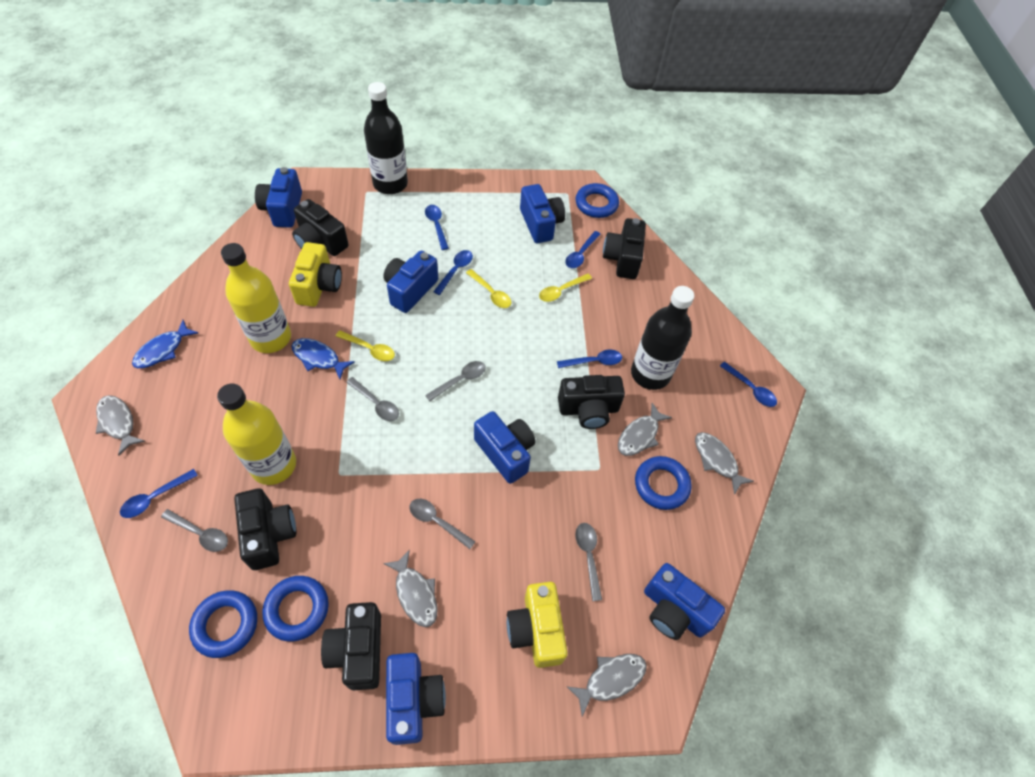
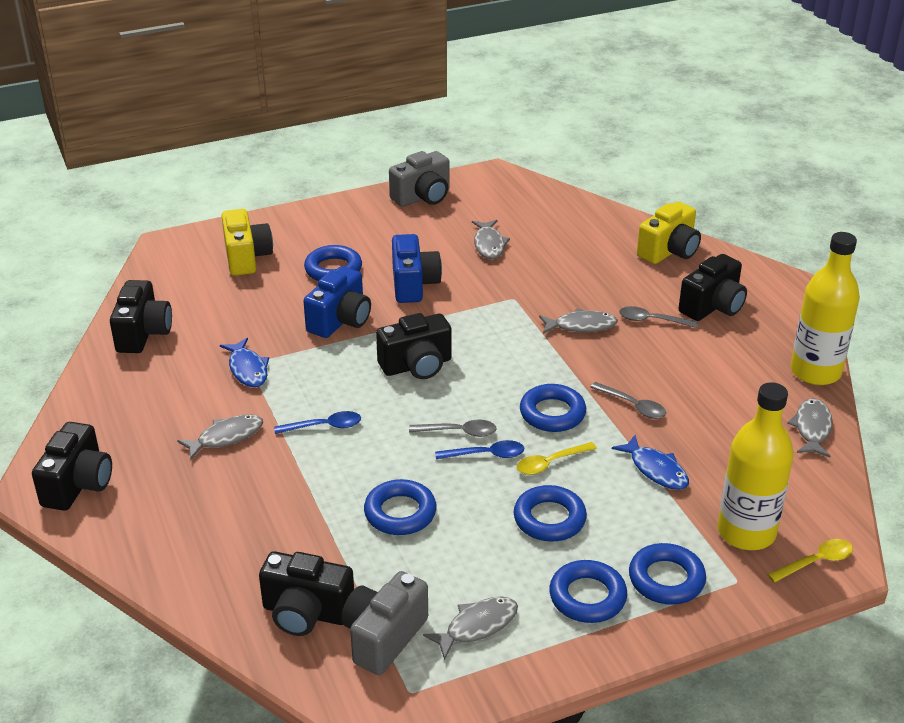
black bottle: [364,82,408,194] [631,286,694,390] = 2 -> none = 0
blue camera: [255,167,302,228] [384,250,438,313] [386,653,446,745] [474,411,535,484] [520,184,565,243] [644,563,725,640] = 6 -> [303,266,371,338] [392,234,442,303] = 2
blue ring: [189,590,257,658] [262,576,329,642] [576,183,619,218] [635,456,692,510] = 4 -> [304,245,362,281] [364,479,437,535] [514,485,587,542] [520,384,586,432] [549,560,627,623] [629,543,706,605] = 6
blue spoon: [120,469,198,518] [425,205,449,250] [433,250,473,295] [557,350,622,368] [565,231,601,268] [720,362,777,407] = 6 -> [274,411,361,434] [435,440,524,459] = 2
grey camera: none = 0 -> [341,571,428,675] [389,151,450,207] = 2
grey spoon: [161,509,228,552] [346,377,399,421] [409,499,475,549] [425,361,486,401] [575,523,602,601] = 5 -> [409,420,497,437] [590,382,666,419] [619,306,698,328] = 3
yellow spoon: [336,330,395,361] [466,269,511,308] [539,273,592,302] = 3 -> [517,442,597,475] [767,539,853,583] = 2

